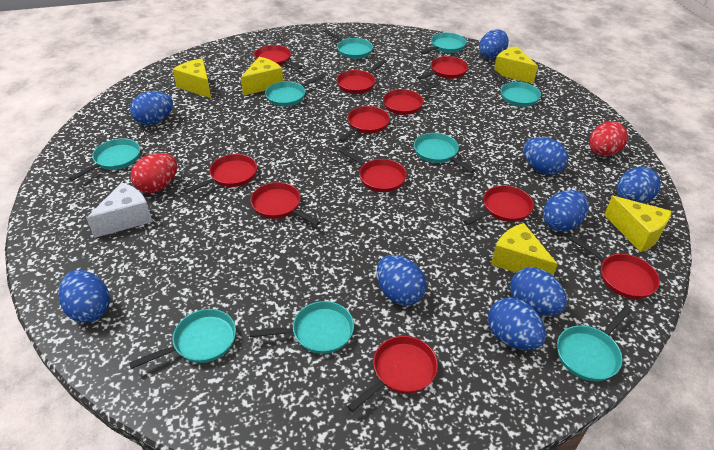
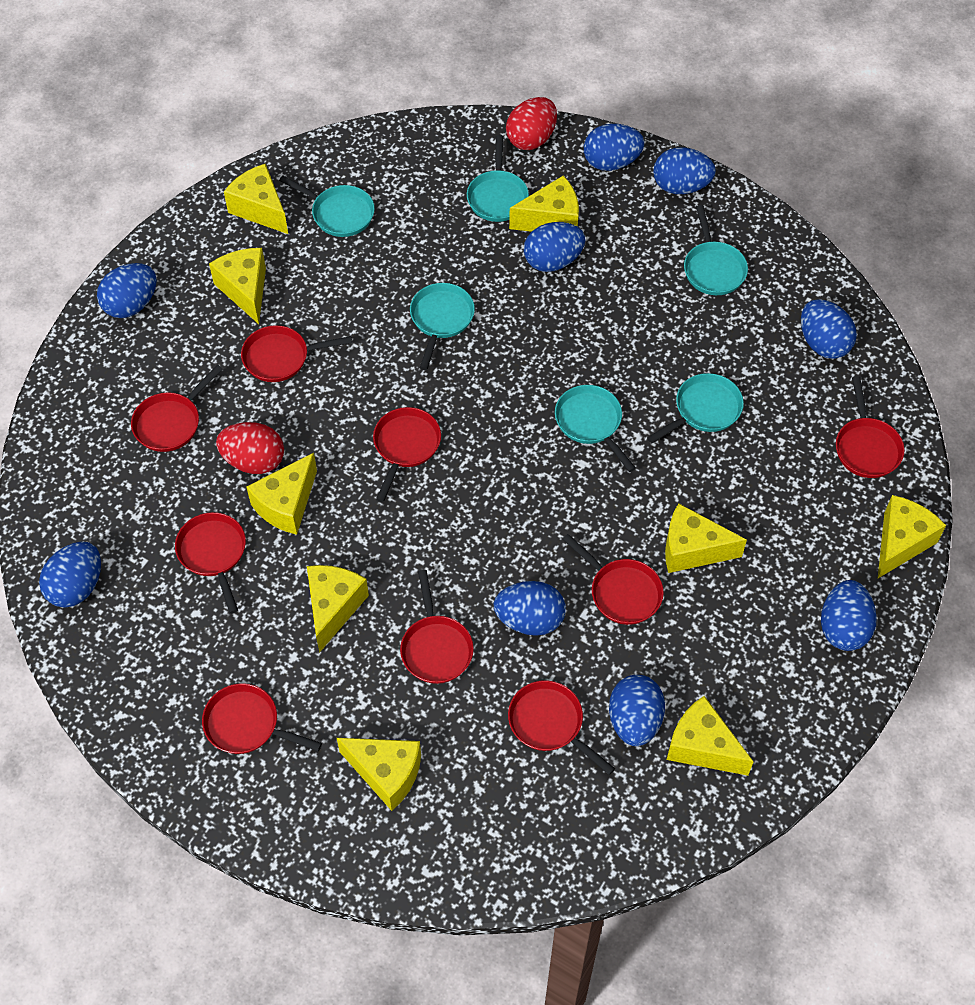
red pan: [184,154,257,194] [250,182,320,226] [254,45,303,69] [337,59,387,94] [338,106,390,142] [338,148,407,192] [347,336,438,412] [383,81,440,115] [417,56,468,80] [463,185,534,225] [570,236,660,299] = 11 -> [131,365,223,452] [175,512,246,614] [202,683,322,754] [241,325,352,382] [373,407,441,502] [400,570,474,684] [508,680,615,775] [562,534,664,625] [836,376,904,478] = 9
turquoise pan: [69,138,140,181] [129,309,236,369] [250,301,354,354] [265,74,326,106] [324,29,373,59] [414,133,476,173] [421,32,466,54] [489,68,541,107] [557,306,632,381] = 9 -> [279,176,375,237] [410,283,475,370] [467,135,529,222] [555,385,636,472] [647,373,744,443] [684,205,748,295] = 6
white cheese: [86,183,153,238] = 1 -> none = 0
yellow cheese: [173,58,211,98] [241,57,283,96] [491,223,558,276] [493,46,538,84] [604,196,672,252] = 5 -> [209,248,266,324] [224,164,288,234] [246,453,317,535] [307,565,369,653] [337,738,421,811] [509,176,579,232] [665,503,747,573] [667,696,754,776] [878,495,946,578] = 9

